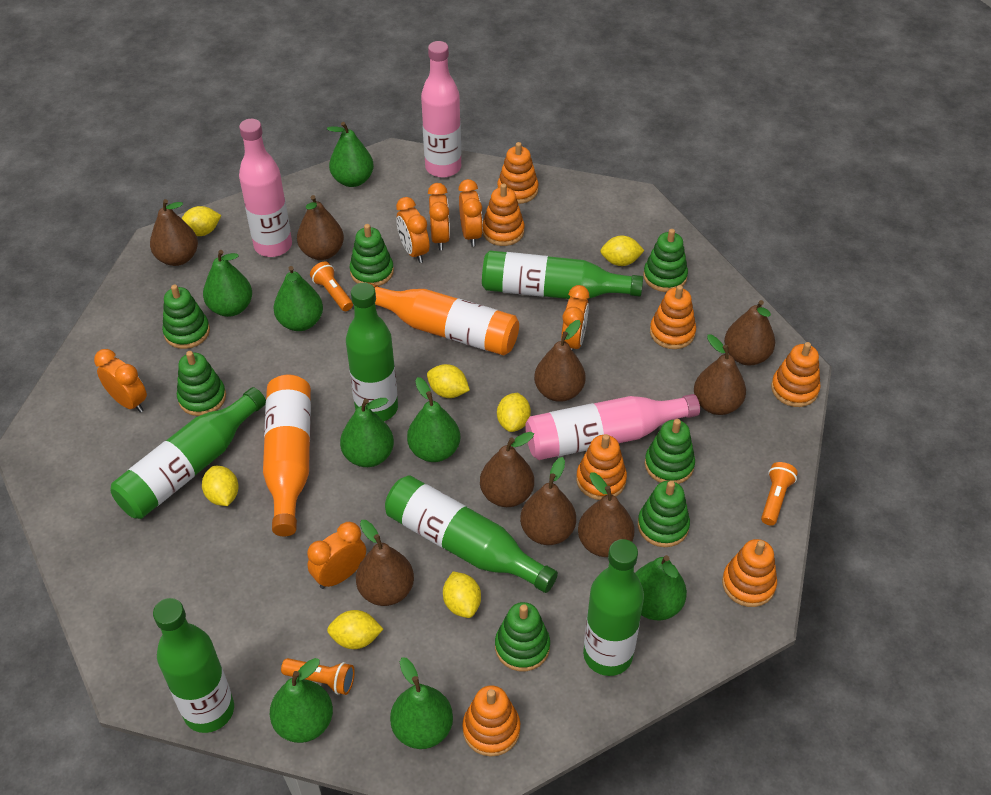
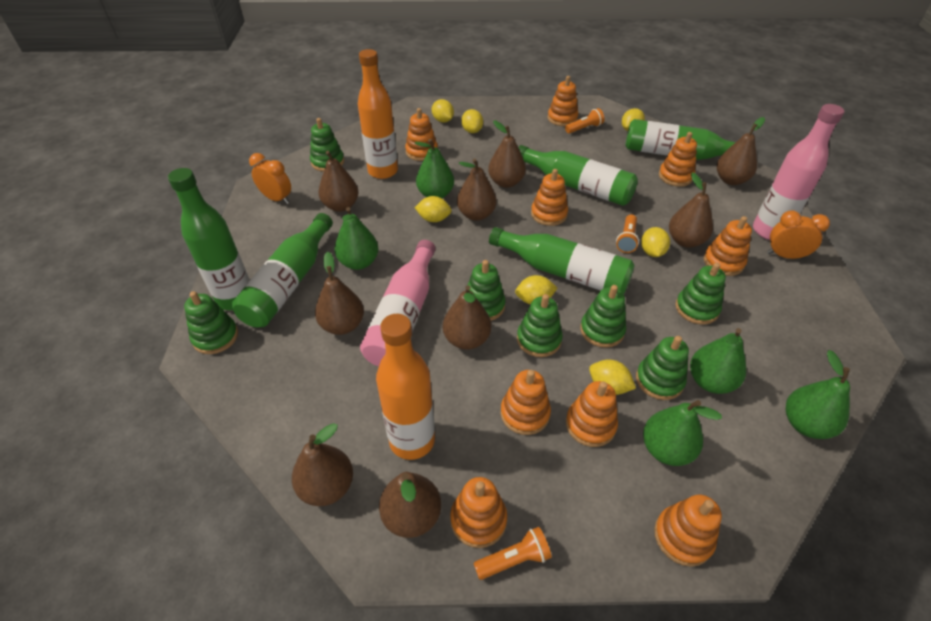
green bottle: [110,387,266,519] [153,598,234,733] [346,283,398,421] [385,475,558,593] [482,250,643,299] [583,539,644,676] = 6 -> [168,168,250,310] [232,213,333,327] [489,227,635,294] [518,145,638,206] [625,119,736,160] = 5
green pear: [203,250,252,317] [270,658,333,743] [273,266,323,331] [327,122,374,187] [340,398,394,467] [390,657,453,749] [407,377,460,462] [635,555,687,620] = 8 -> [334,207,379,270] [415,139,454,198] [643,400,722,466] [690,328,746,394] [786,350,850,439] = 5
orange clock: [94,349,147,413] [307,522,366,589] [396,197,429,263] [428,183,450,250] [458,179,483,246] [561,285,589,351] = 6 -> [249,153,291,204] [767,210,830,259] = 2
orange stacking toy: [462,685,520,757] [483,183,525,246] [497,142,539,204] [576,434,627,500] [650,285,696,349] [722,539,777,607] [771,342,821,407] = 7 -> [405,108,438,161] [450,477,507,548] [501,370,551,435] [531,169,568,226] [548,76,579,126] [566,381,618,447] [654,495,722,567] [659,132,697,187] [704,216,752,276] = 9
pink bottle: [239,119,292,257] [421,41,461,178] [525,394,700,460] = 3 -> [360,240,435,366] [753,104,844,240] = 2

